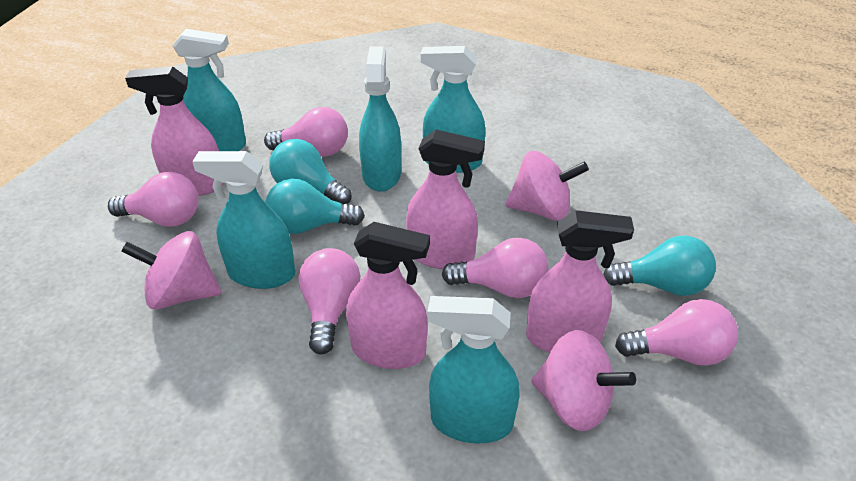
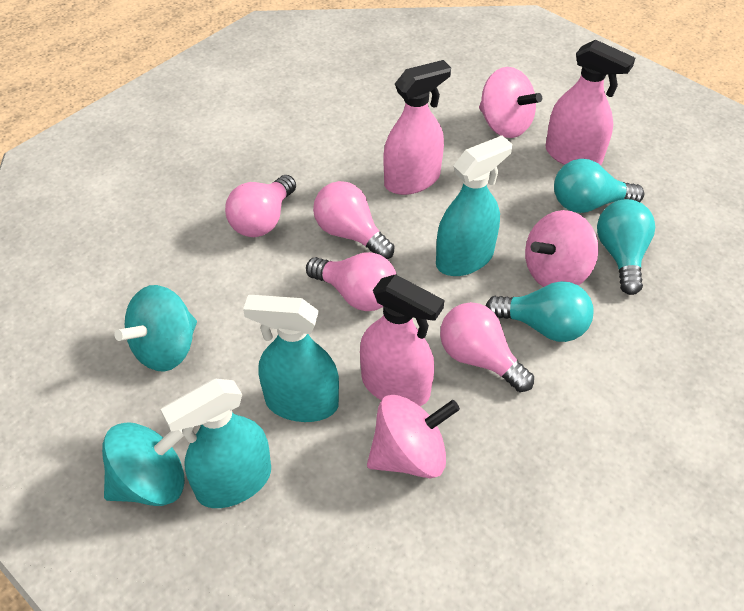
pink light bulb: [108,172,199,227] [264,107,348,157] [298,248,360,354] [442,238,548,298] [615,299,738,366] = 5 -> [225,175,296,237] [306,252,397,311] [313,181,395,259] [440,302,534,392] = 4
pink spray bottle: [125,66,224,196] [346,222,430,369] [406,129,485,269] [526,210,634,353] = 4 -> [360,274,444,406] [383,60,451,195] [546,40,635,166] = 3
turquoise spinning top: none = 0 -> [102,422,185,506] [114,285,197,372] = 2
turquoise spray bottle: [172,29,246,151] [192,151,295,289] [359,46,401,192] [421,46,485,173] [427,296,520,444] = 5 -> [161,379,271,508] [243,295,339,422] [436,136,512,276] = 3

